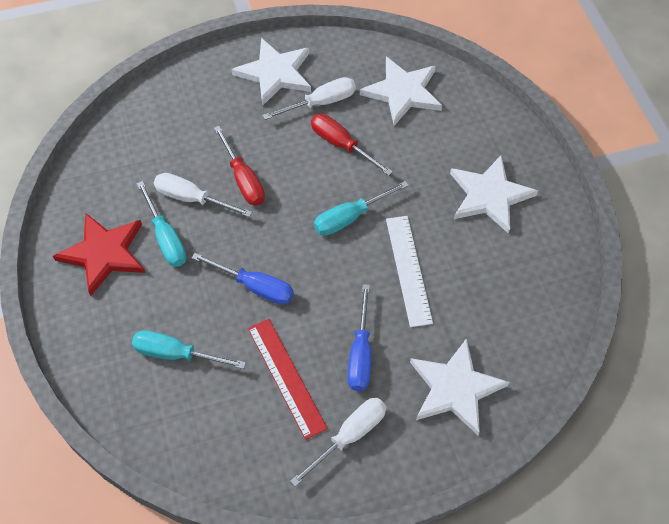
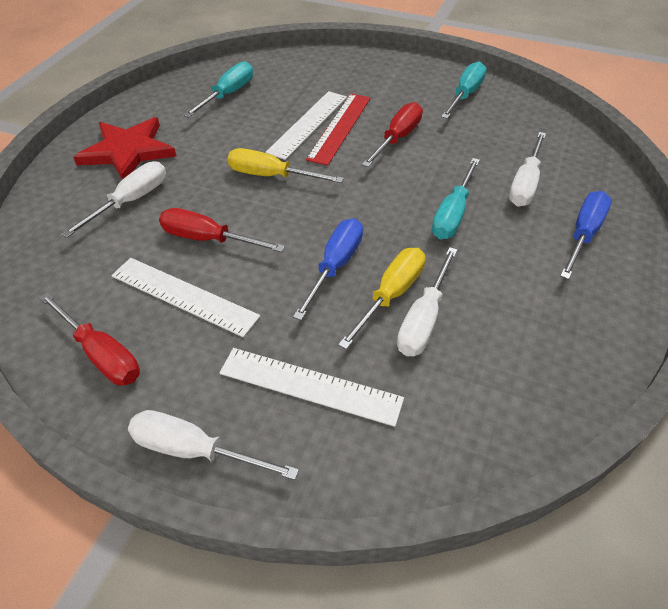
red screwdriver: [214,126,265,206] [311,114,393,176] = 2 -> [39,292,140,385] [159,208,285,252] [362,102,423,167] = 3
white ruler: [386,216,433,327] = 1 -> [111,258,260,337] [219,348,404,427] [265,91,347,160] = 3
white screwdriver: [154,173,252,217] [263,77,356,120] [290,398,386,487] = 3 -> [61,161,166,238] [128,410,299,480] [397,247,457,356] [509,132,546,207] = 4
white star: [232,38,311,106] [360,57,442,126] [410,338,509,435] [450,155,538,234] = 4 -> none = 0
yellow screwdriver: none = 0 -> [227,148,344,183] [338,248,425,349] = 2

